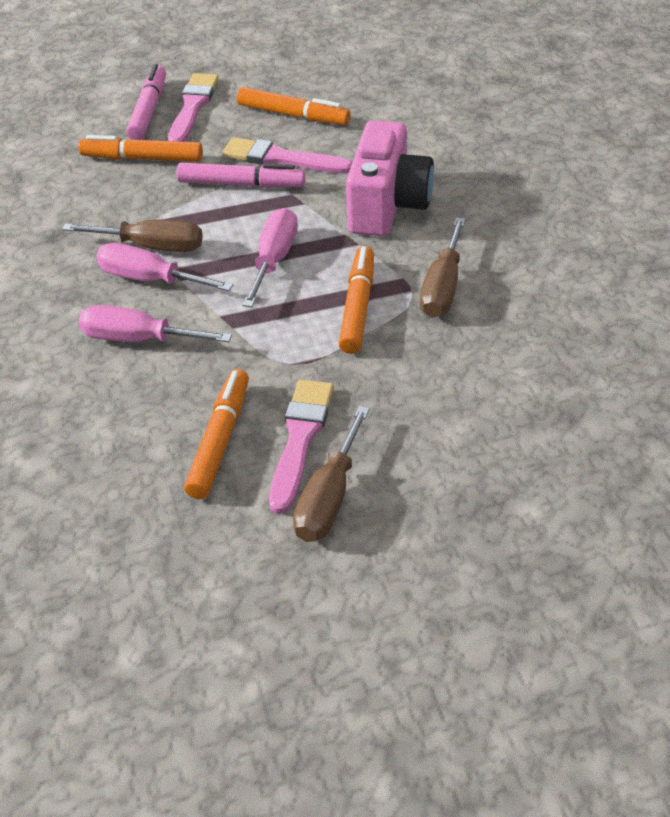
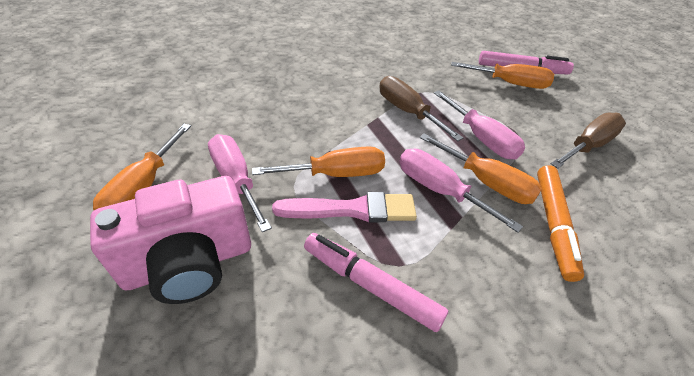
brown screwdriver: [62,220,203,252] [293,406,370,542] [420,217,466,318] = 3 -> [380,76,463,141] [551,112,626,169] = 2
orange marker: [78,135,203,162] [184,369,249,499] [237,87,351,125] [338,246,374,354] = 4 -> [537,165,584,282] = 1
orange screwdriver: none = 0 -> [93,124,191,210] [252,146,385,177] [420,133,542,204] [451,62,554,89] = 4
pink brush: [168,73,219,142] [222,137,352,173] [269,379,334,514] = 3 -> [272,192,417,222] = 1

